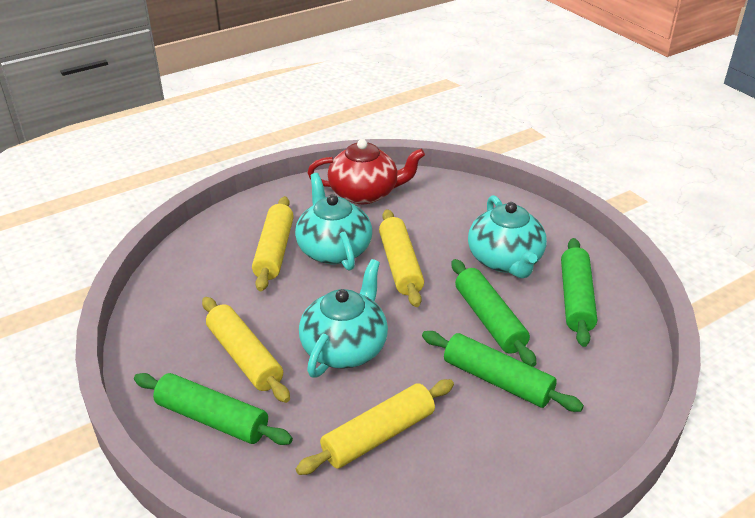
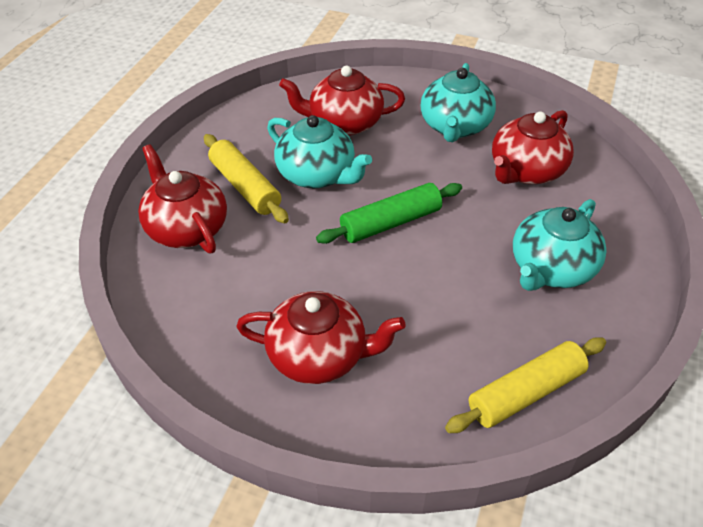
green rolling pin: [134,373,293,445] [422,331,584,412] [452,259,537,367] [561,238,597,347] = 4 -> [316,183,462,244] = 1
red teapot: [308,139,425,204] = 1 -> [138,144,227,253] [236,291,406,384] [279,66,405,136] [492,110,574,184] = 4
yellow rolling pin: [202,297,290,403] [252,196,294,291] [296,379,454,475] [379,209,424,307] = 4 -> [204,134,289,223] [445,337,606,433] = 2

